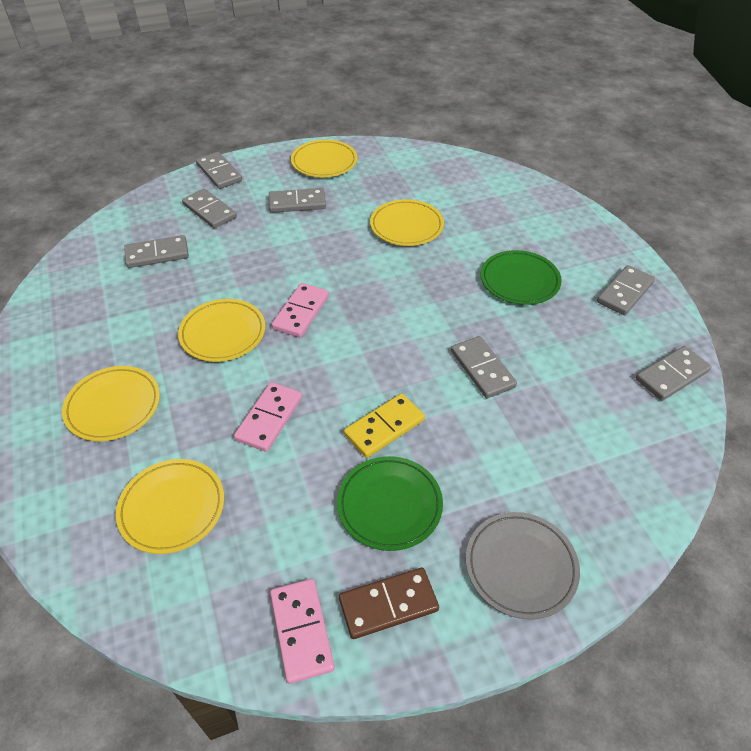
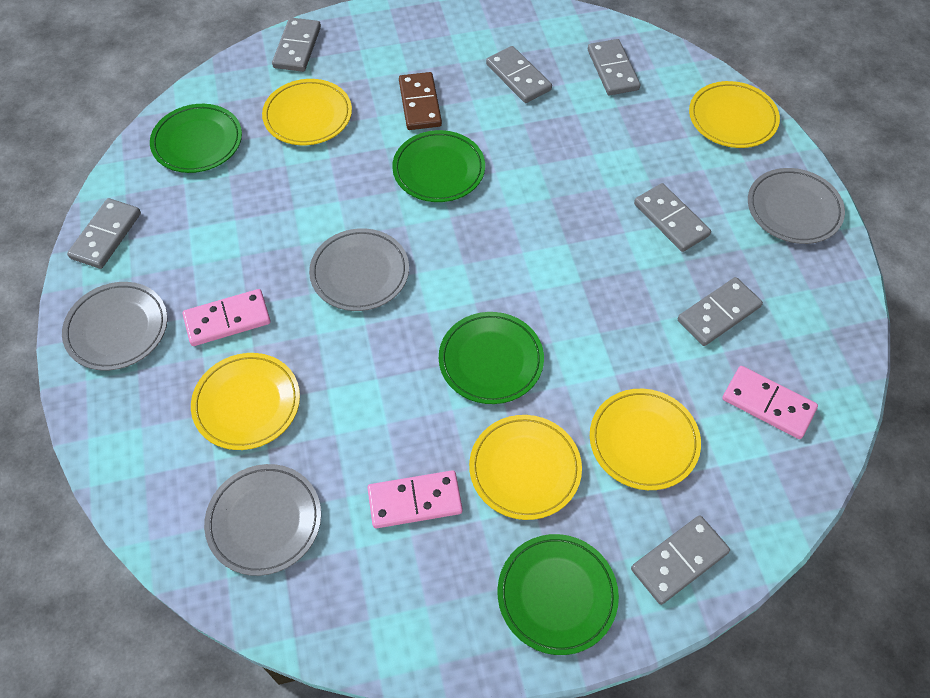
green plate: [337,456,443,551] [481,250,562,305] = 2 -> [150,104,242,173] [392,130,485,202] [439,312,544,404] [498,534,619,655] = 4
grey plate: [466,512,580,620] = 1 -> [62,282,167,371] [204,464,321,576] [309,228,409,311] [748,168,845,244] = 4
yellow domino: [344,394,425,458] = 1 -> none = 0

